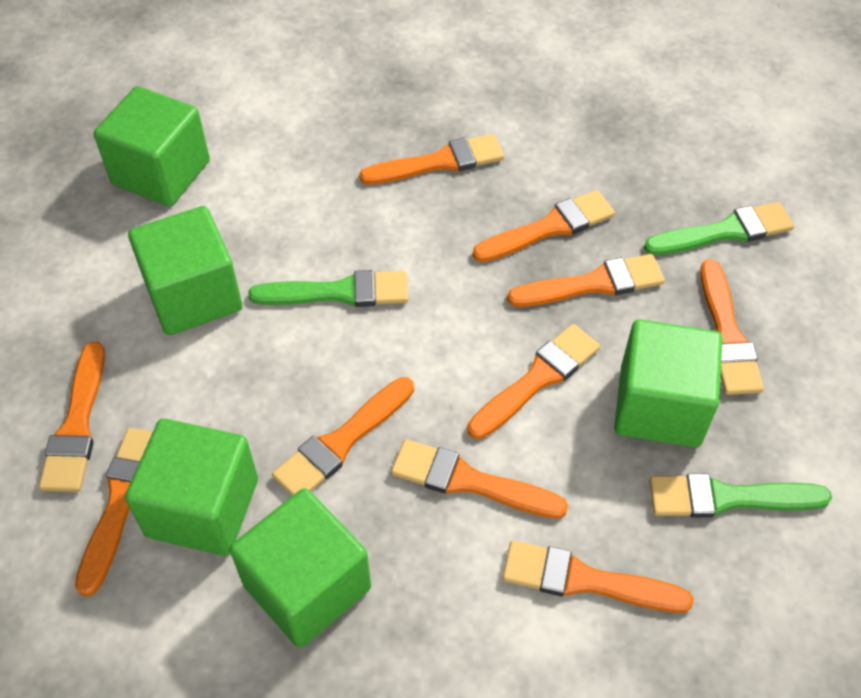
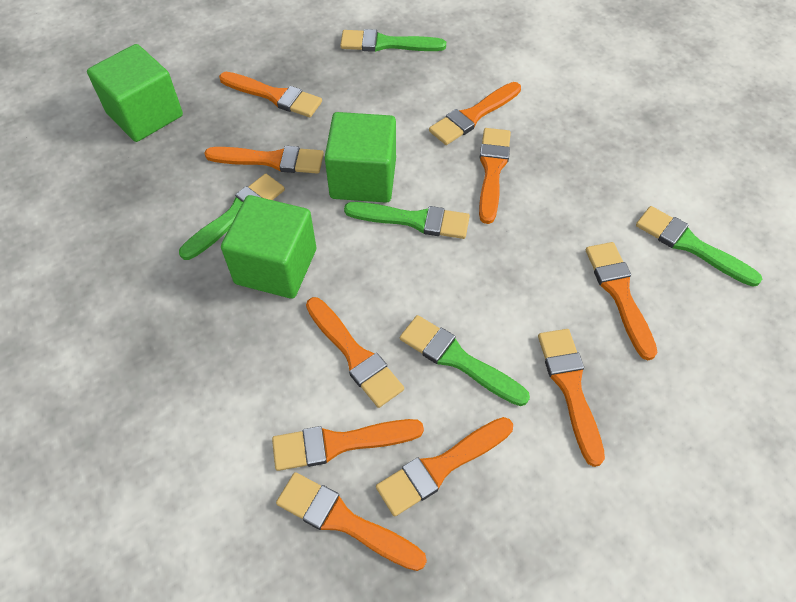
green brush: [248,270,408,307] [644,202,794,255] [649,474,832,518] = 3 -> [179,174,285,260] [340,29,446,52] [344,202,470,239] [400,315,530,406] [636,206,762,287] = 5
green cube: [94,86,210,207] [125,418,258,556] [128,206,242,335] [229,488,371,648] [614,319,723,448] = 5 -> [87,44,183,142] [221,195,316,299] [325,112,396,203] = 3

